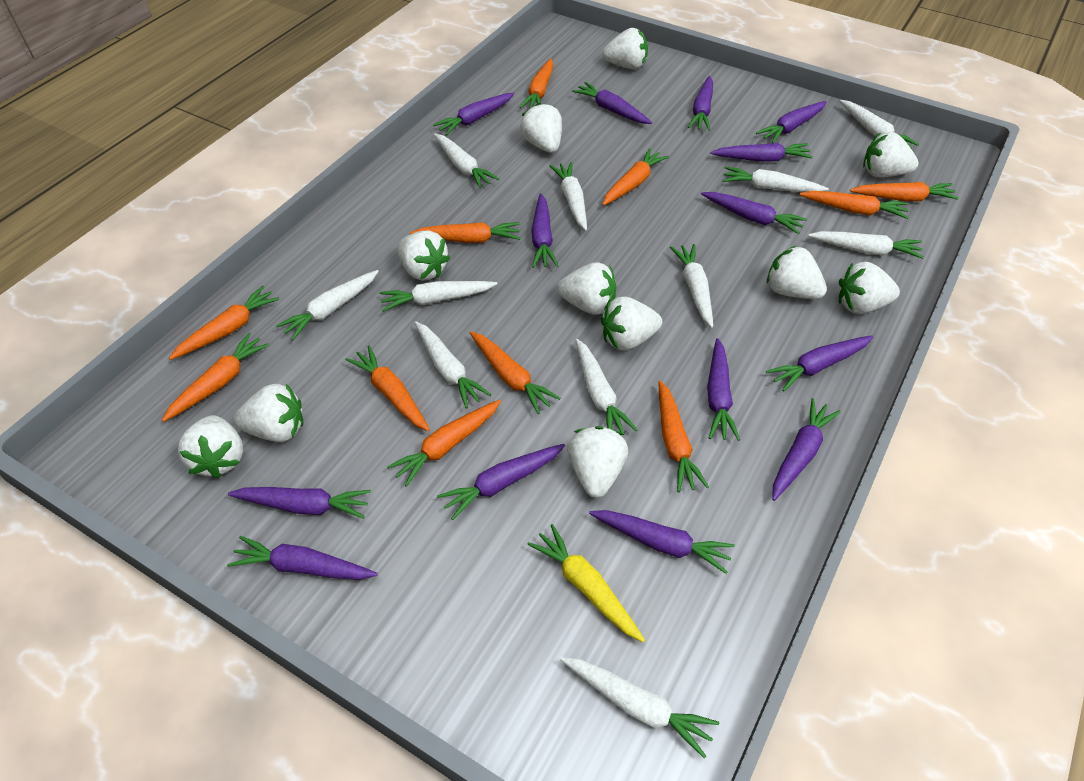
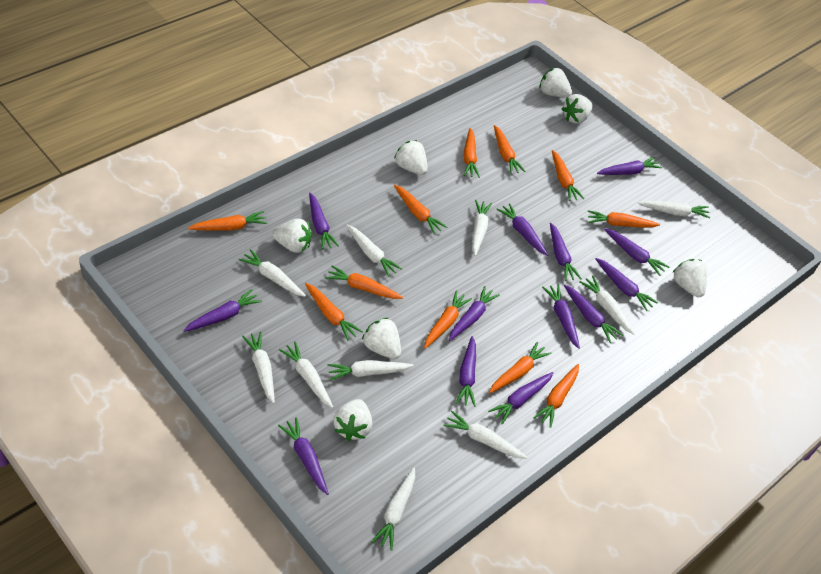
purple carrot: [227,536,378,580] [228,487,371,519] [433,93,514,135] [437,444,565,520] [531,193,558,268] [572,82,652,124] [589,510,735,574] [688,76,713,131] [701,192,807,234] [707,338,740,441] [710,143,813,162] [756,101,827,143] [766,336,873,392] [772,398,841,501] = 14 -> [183,289,262,332] [278,417,329,495] [309,193,339,250] [449,286,500,341] [456,336,476,407] [488,372,553,424] [496,203,548,256] [542,284,580,349] [550,223,582,281] [564,285,623,343] [595,258,658,311] [597,157,662,175] [604,228,669,276] = 13
white carrot: [276,270,379,340] [379,281,497,312] [415,322,491,409] [434,133,499,189] [549,162,587,231] [561,657,719,758] [576,339,637,434] [670,244,713,328] [723,166,829,192] [808,231,923,259] [840,100,919,149] = 11 -> [238,249,306,297] [242,332,275,404] [279,341,333,408] [327,360,413,381] [346,225,402,277] [371,467,415,550] [443,411,528,459] [472,200,492,256] [579,275,635,335] [639,201,711,219] = 10
white strawberry: [178,415,243,478] [233,384,303,442] [397,231,450,281] [520,103,562,153] [557,262,617,315] [567,426,628,498] [601,297,662,350] [602,28,648,69] [767,246,827,299] [839,262,900,314] [863,132,919,177] = 11 -> [272,219,312,253] [333,399,372,441] [362,318,401,359] [394,140,428,175] [540,68,572,98] [562,94,593,124] [672,259,707,297] = 7
yellow carrot: [527,524,645,643] = 1 -> none = 0

